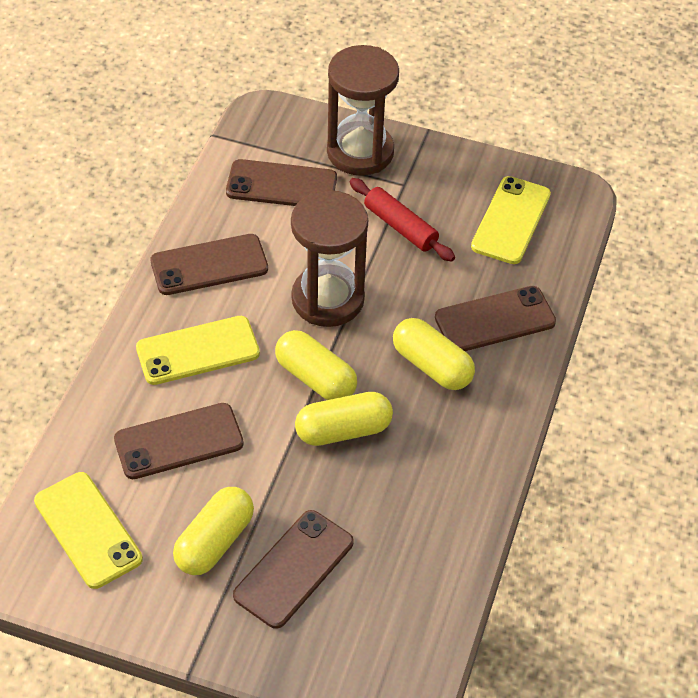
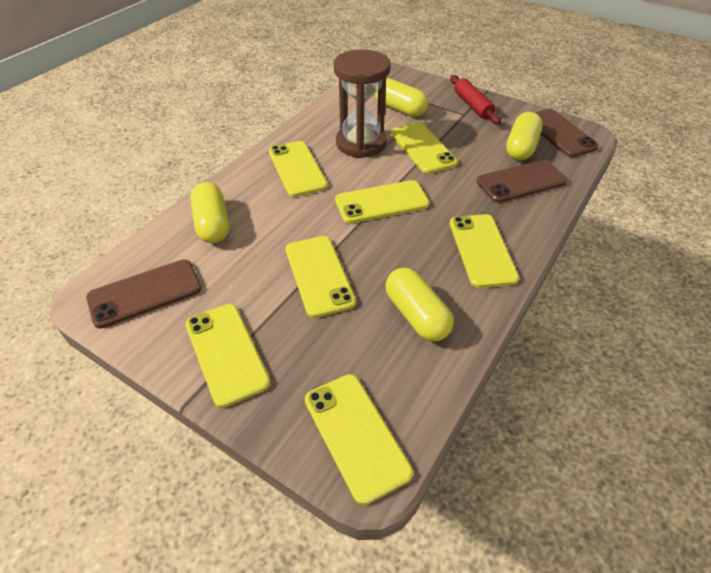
brown hourglass: [291,190,368,327] [327,45,399,176] = 2 -> [334,49,391,158] = 1
brown phone: [114,403,244,479] [151,234,268,295] [226,159,337,206] [233,510,354,629] [435,286,556,351] = 5 -> [86,259,201,329] [476,160,568,203] [534,109,599,157] = 3
yellow phone: [34,472,143,589] [136,316,260,385] [471,176,551,264] = 3 -> [185,304,271,408] [269,141,328,197] [285,236,356,318] [305,374,413,505] [335,180,429,224] [391,122,458,174] [450,214,519,288] = 7

